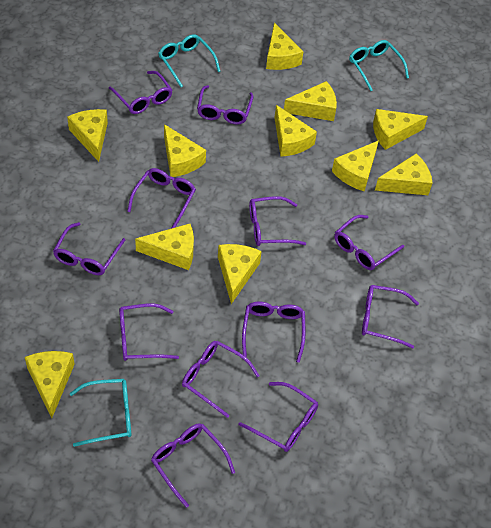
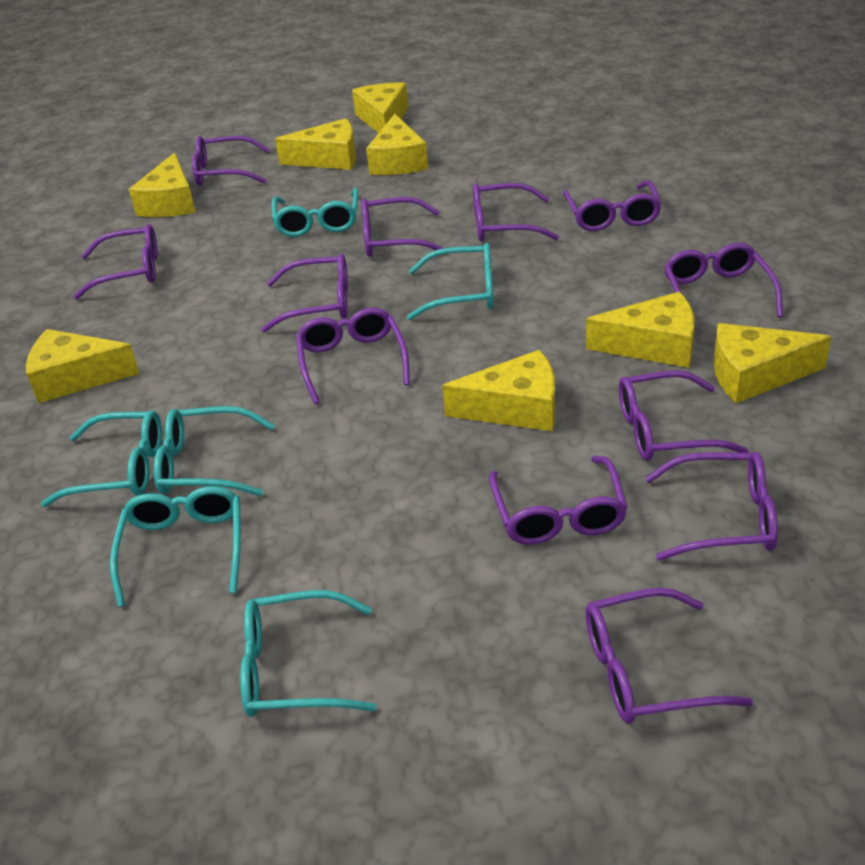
turquoise glasses: [70,379,132,447] [158,34,221,87] [349,40,409,91] = 3 -> [41,410,162,507] [110,486,241,607] [154,406,275,496] [240,590,377,717] [272,188,358,237] [407,243,494,320] = 6
yellow cheese: [25,351,75,418] [67,109,108,162] [135,224,194,270] [164,124,206,177] [218,244,262,304] [266,23,303,70] [274,105,317,157] [284,81,337,121] [332,140,379,192] [373,109,428,150] [375,154,432,195] = 11 -> [26,329,140,403] [129,153,196,217] [275,118,356,170] [352,83,408,133] [366,114,428,175] [442,350,555,431] [586,292,694,368] [714,323,832,403] = 8

